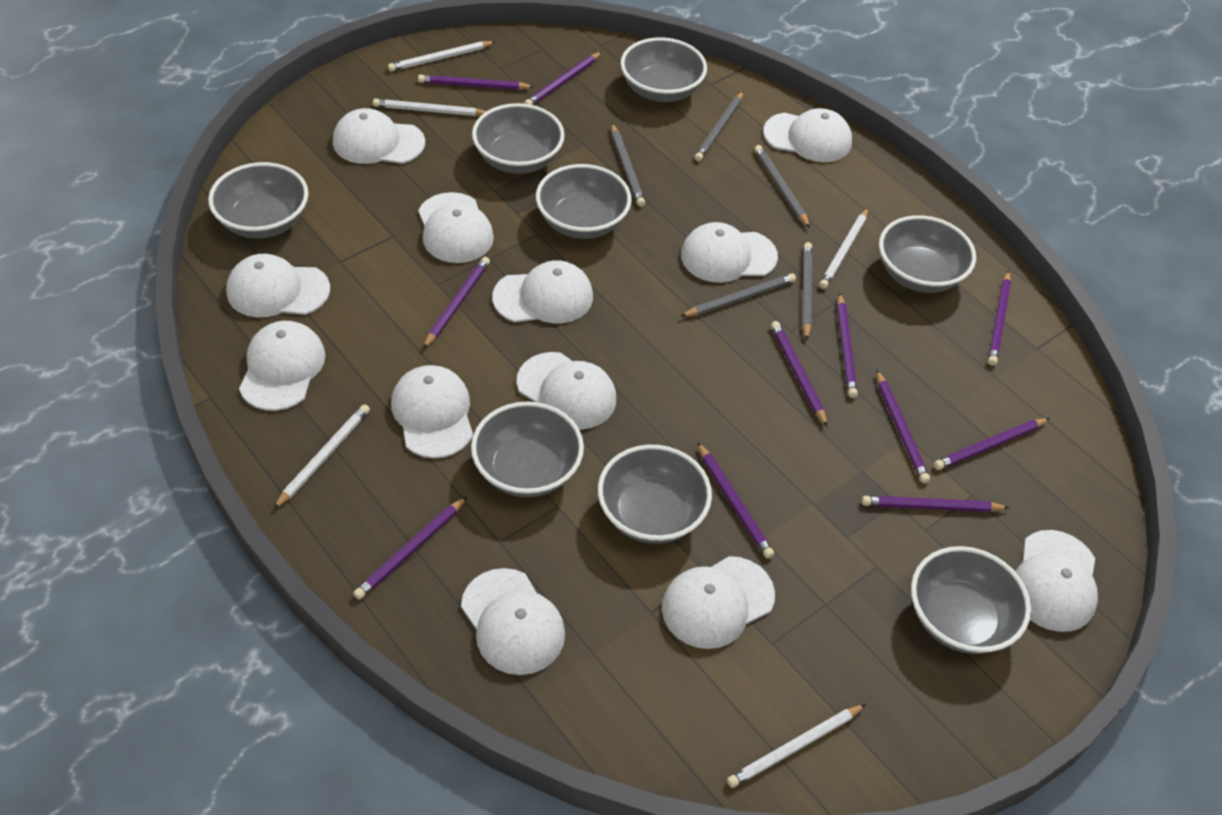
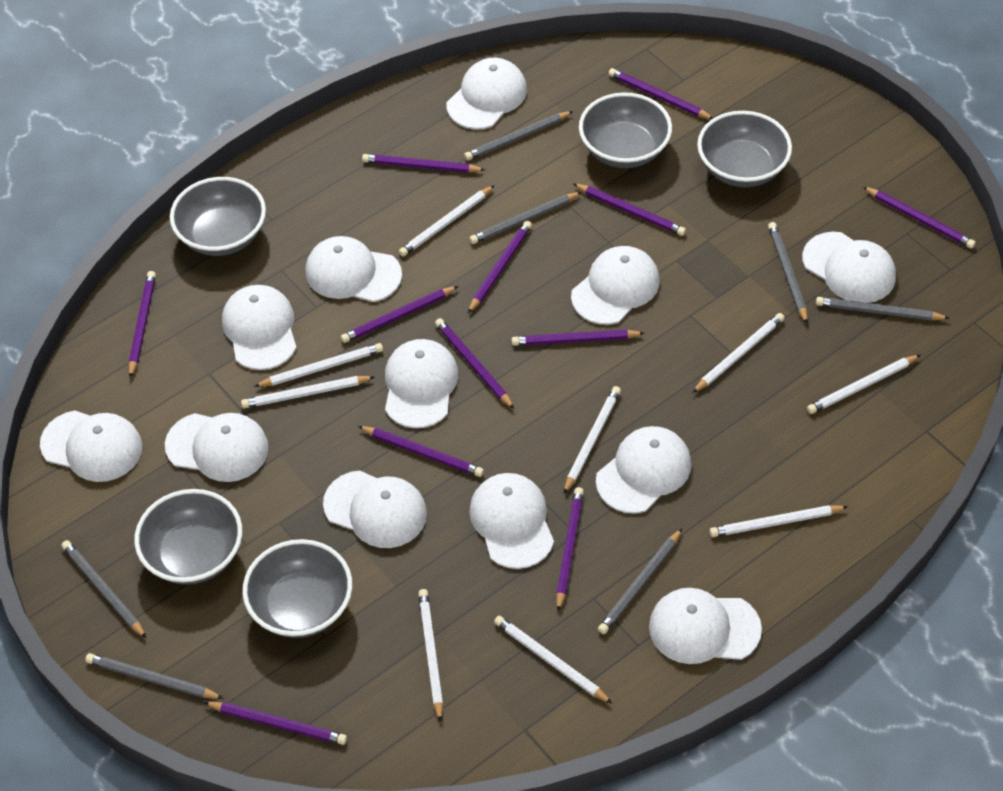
grey bowl: [208,162,309,238] [471,401,584,497] [472,103,565,174] [536,164,632,239] [598,445,712,544] [620,37,707,102] [879,215,976,293] [911,546,1031,654] = 8 -> [134,489,242,585] [170,177,266,256] [242,539,352,638] [579,92,672,168] [697,111,792,187] = 5
grey pencil: [611,124,645,207] [680,273,796,317] [694,91,744,161] [754,145,810,228] [802,242,812,340] = 5 -> [61,540,146,638] [85,653,224,699] [464,111,573,160] [469,192,582,244] [598,528,682,634] [768,222,808,324] [816,297,950,321] = 7
purple pencil: [353,496,467,600] [418,75,534,90] [423,257,490,349] [524,52,602,105] [697,442,774,559] [771,321,828,427] [837,293,858,398] [862,496,1009,512] [876,370,930,483] [934,418,1050,470] [988,270,1011,366] = 11 -> [129,271,156,378] [203,702,347,745] [341,286,458,343] [358,426,484,477] [362,154,485,173] [435,318,514,409] [468,221,532,313] [511,330,645,346] [556,487,584,611] [574,184,686,236] [608,68,713,119] [863,187,976,248] = 12
white pencil: [273,404,370,510] [373,99,486,116] [388,41,495,71] [727,704,866,788] [819,208,868,289] = 5 -> [241,376,374,409] [254,343,383,387] [399,185,495,257] [418,589,443,723] [494,616,613,704] [564,386,621,494] [692,313,784,393] [709,505,848,537] [807,355,920,414] = 9

